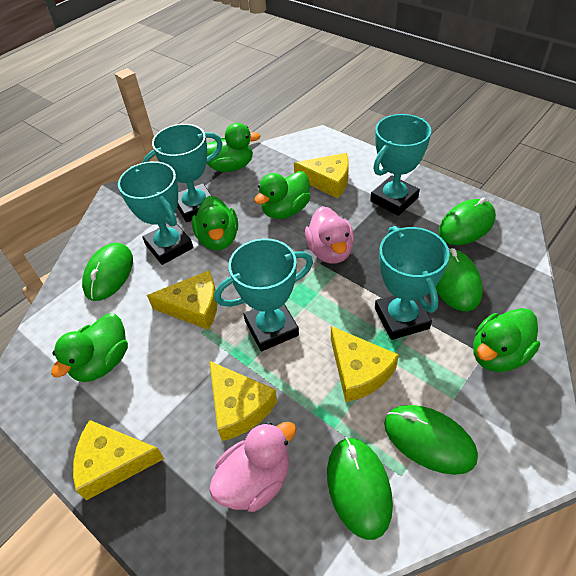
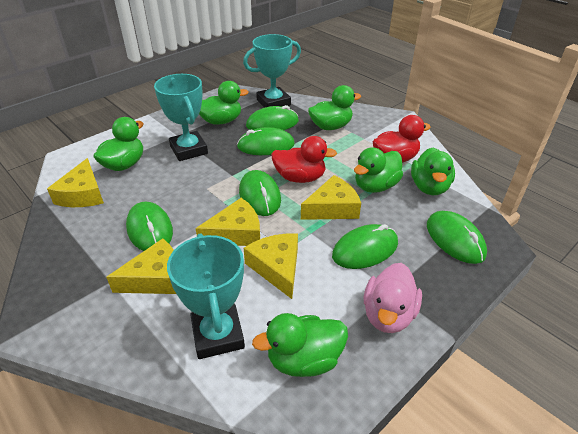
green duck: [51,313,128,382] [192,196,238,250] [206,123,261,172] [254,171,311,219] [473,308,540,372] = 5 -> [94,117,144,171] [199,81,249,125] [252,313,348,377] [308,85,361,130] [354,147,403,193] [411,147,455,195] = 6
green mouse: [82,243,133,301] [327,438,393,540] [384,405,478,475] [435,248,483,311] [439,198,496,245] = 5 -> [126,201,173,251] [237,127,295,155] [239,170,281,216] [246,105,299,130] [332,224,398,269] [427,211,487,264] = 6
pink duck: [209,422,296,512] [305,206,354,264] = 2 -> [364,263,422,333] = 1
red duck: none = 0 -> [271,136,337,183] [373,115,431,163] = 2
turquoise trophy: [118,161,193,265] [142,124,223,222] [214,238,313,351] [370,114,431,216] [375,226,450,340] = 5 -> [154,74,208,161] [167,233,245,359] [243,34,301,108] = 3

